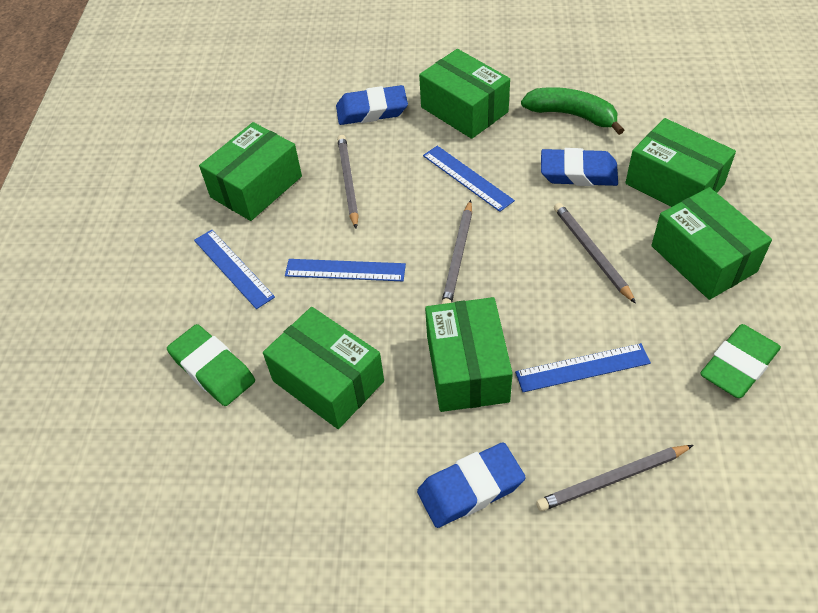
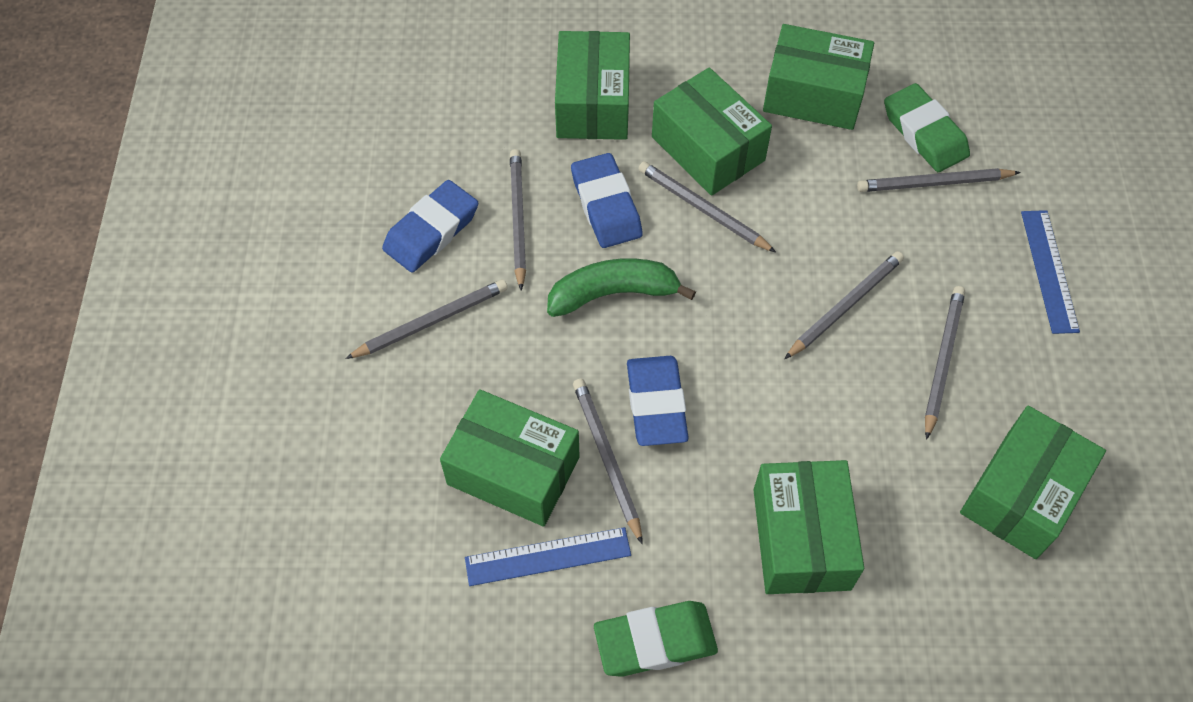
blue ruler: [194,230,275,309] [285,259,406,281] [423,146,515,212] [515,343,651,392] = 4 -> [465,527,631,586] [1021,210,1080,334] = 2
grey pencil: [337,135,359,229] [441,200,472,304] [536,445,693,511] [554,203,636,304] = 4 -> [345,279,508,359] [510,149,526,291] [573,379,643,545] [639,162,776,252] [785,251,904,359] [857,168,1021,192] [925,286,965,440] = 7

